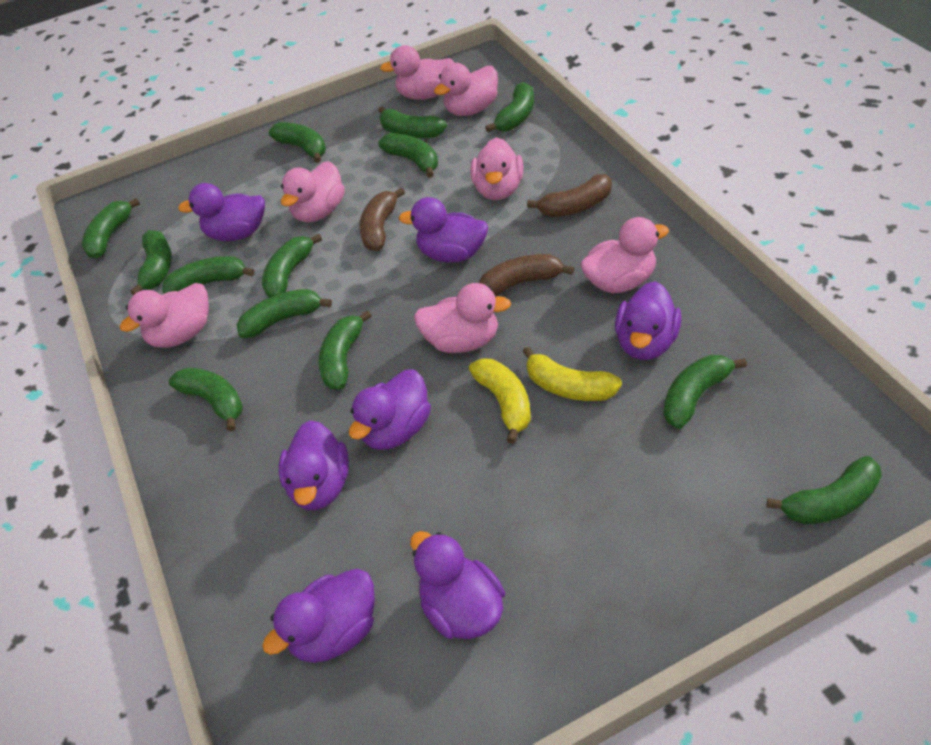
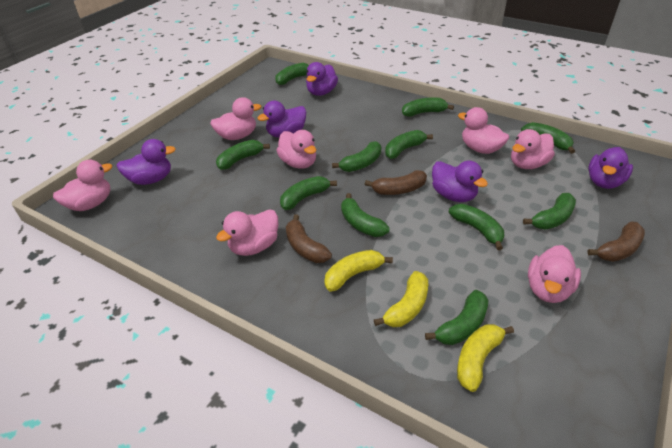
green banana: [82,198,140,259] [130,230,172,295] [162,256,255,294] [169,368,243,432] [237,289,332,338] [262,234,322,298] [269,122,326,163] [319,310,372,389] [378,106,447,138] [378,133,438,178] [485,82,534,132] [664,355,747,429] [766,456,882,524] = 13 -> [216,140,270,170] [275,63,309,85] [280,176,337,210] [332,141,381,172] [341,193,390,237] [385,130,433,159] [402,97,454,117] [425,290,488,345] [449,204,504,250] [521,122,575,154] [523,193,576,230] = 11
purple duck: [178,183,265,241] [262,569,375,663] [279,420,349,510] [349,370,431,450] [399,197,488,262] [410,531,505,639] [615,281,681,360] = 7 -> [117,139,176,185] [258,101,306,138] [306,62,338,96] [432,160,488,202] [588,147,633,189] = 5
yellow banana: [469,359,531,444] [523,346,622,401] = 2 -> [324,250,393,292] [374,271,428,327] [457,324,514,392] = 3

